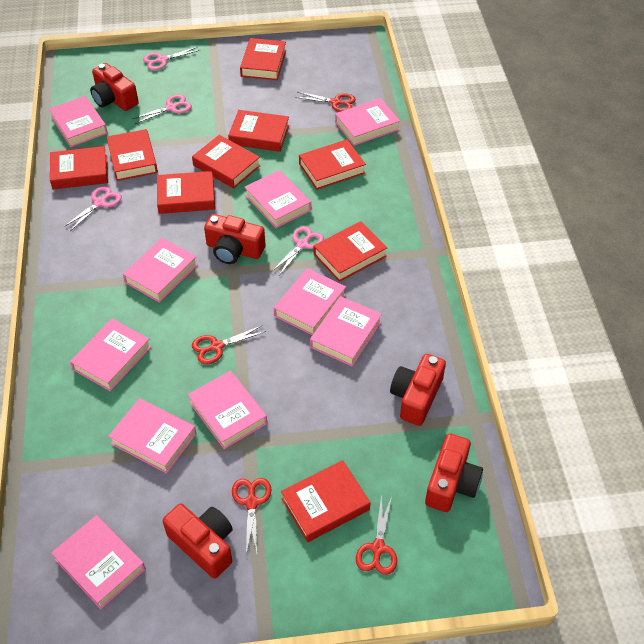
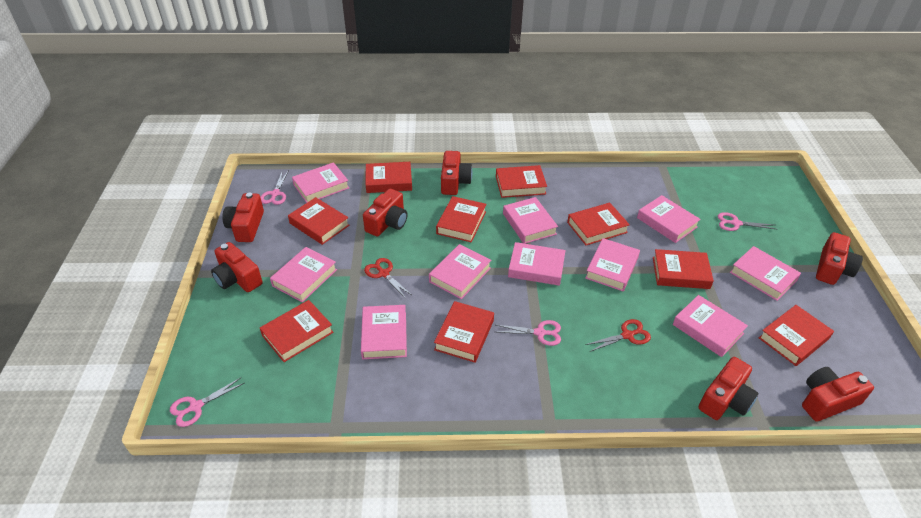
red camera: [90,63,139,111] [163,504,233,579] [204,214,265,264] [390,354,446,426] [425,433,483,512] = 5 -> [211,242,263,292] [222,193,264,242] [363,189,408,237] [441,151,472,195] [699,357,758,420] [802,367,874,422] [816,232,863,285] = 7
red scissors: [192,326,266,364] [232,478,271,555] [295,92,356,112] [356,494,397,575] = 4 -> [364,258,413,299] [586,319,651,352] = 2

